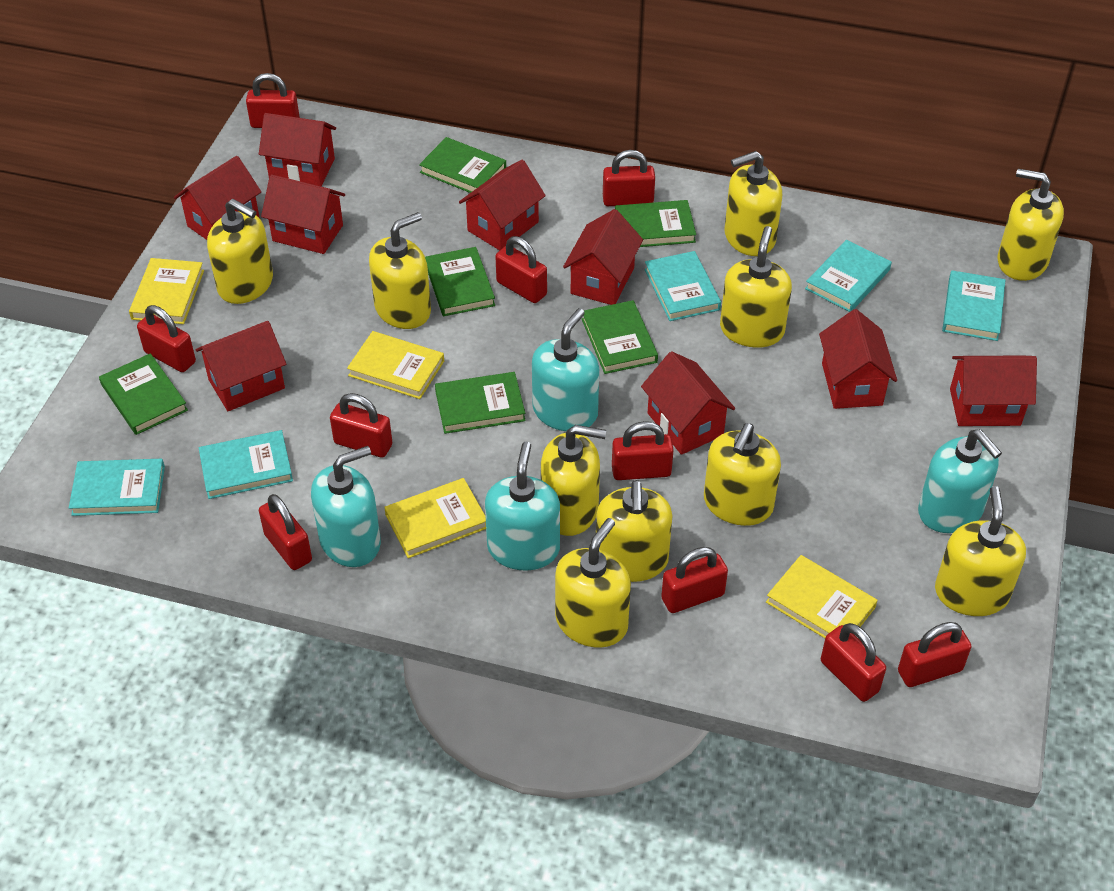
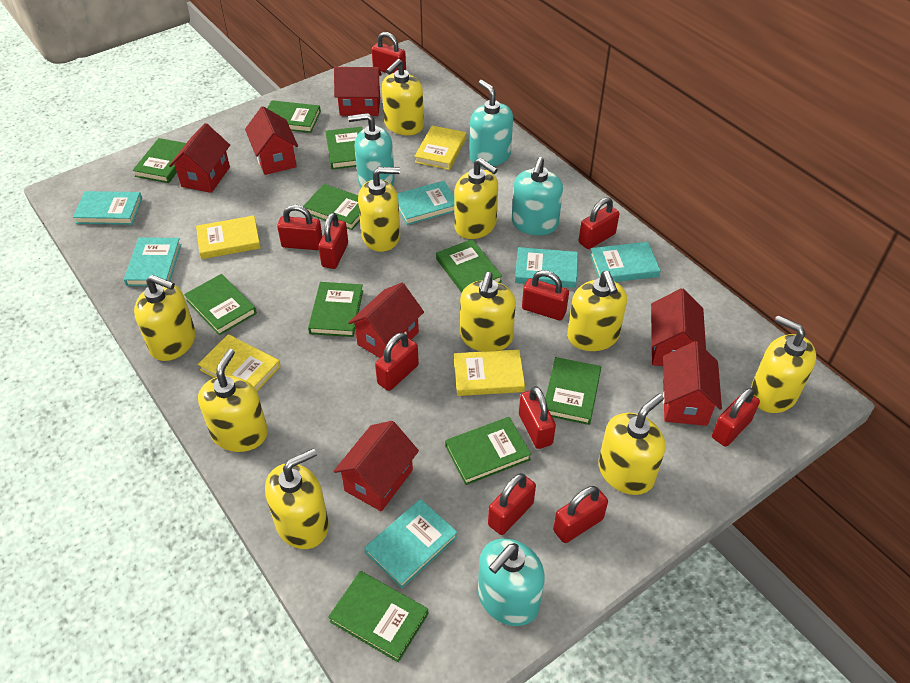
green book: [99,353,188,435] [419,137,506,193] [425,247,495,316] [435,372,526,434] [582,300,658,374] [615,200,696,247] = 6 -> [133,138,186,183] [184,274,257,335] [267,100,321,133] [303,184,360,230] [308,282,363,337] [326,127,363,169] [328,571,428,662] [436,239,502,293] [445,417,531,485] [545,357,601,425] = 10
red house: [174,156,261,240] [196,321,286,411] [259,113,336,186] [261,174,345,254] [459,160,546,250] [563,209,643,305] [641,351,735,455] [819,309,897,409] [950,356,1037,426] = 9 -> [169,123,230,193] [245,106,298,175] [334,67,382,116] [334,421,419,512] [348,283,424,358] [651,288,706,366] [663,341,722,426] = 7
turquoise book: [69,459,165,516] [199,430,293,499] [644,251,721,321] [805,240,892,312] [942,270,1005,341] = 5 -> [73,191,142,225] [124,238,181,286] [364,499,458,588] [397,181,454,225] [515,247,578,288] [590,242,661,282] = 6

